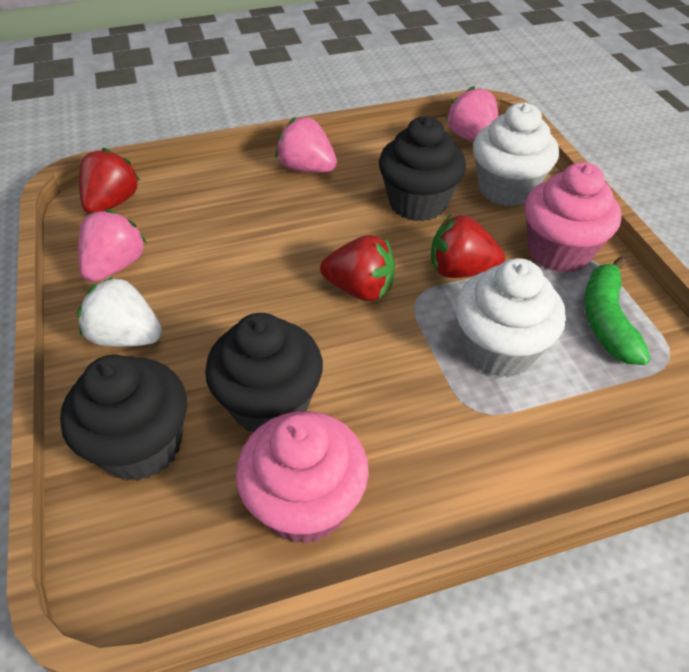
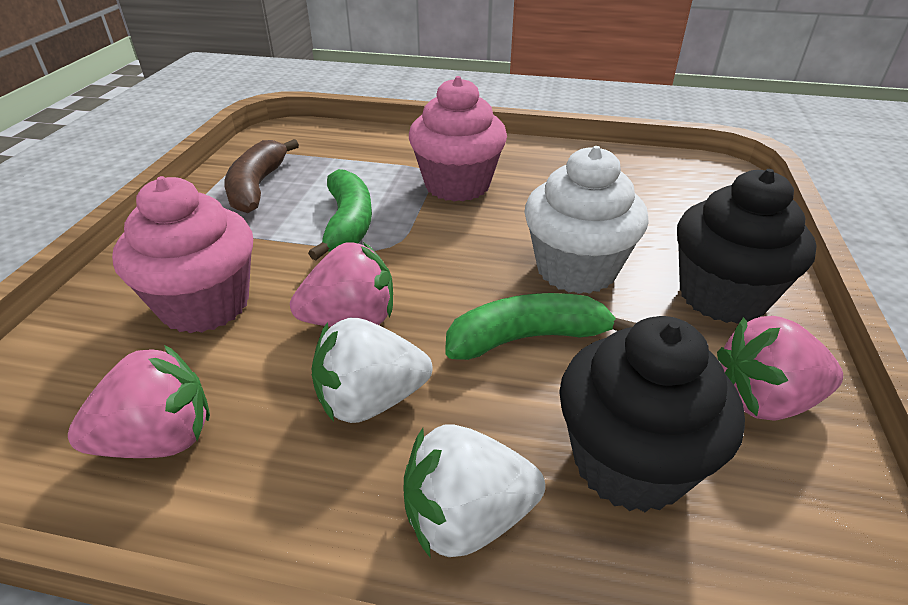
black cupcake: [60,354,187,481] [205,313,323,432] [379,116,466,222] = 3 -> [559,316,745,512] [677,169,817,324] = 2
brown banana: none = 0 -> [224,139,299,213] = 1
green banana: [584,257,650,365] = 1 -> [308,169,372,261] [445,293,636,360] = 2
red strawberry: [79,148,141,214] [320,235,395,301] [431,215,505,278] = 3 -> none = 0
white cupcake: [456,258,566,378] [473,103,559,206] = 2 -> [524,146,649,294] = 1
white strawberry: [77,276,162,347] = 1 -> [311,318,433,423] [404,424,545,558] = 2

